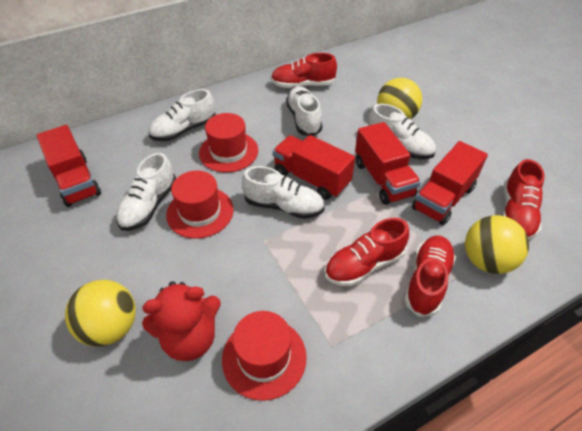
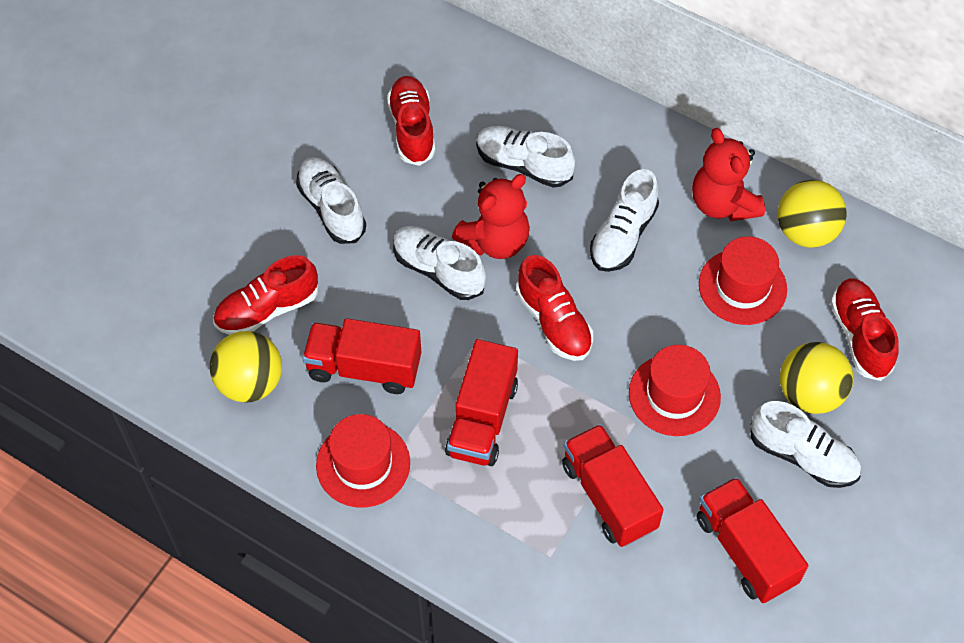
red teddy bear: [142,281,221,361] = 1 -> [452,174,530,259] [692,128,765,221] = 2

